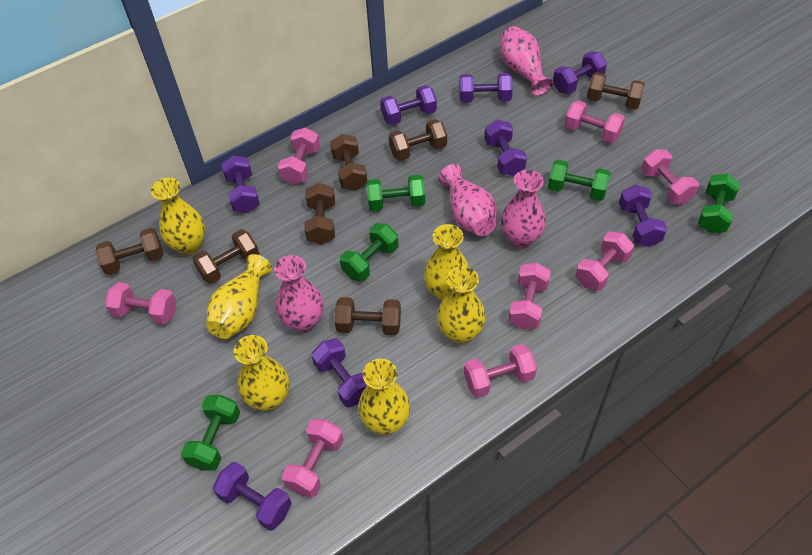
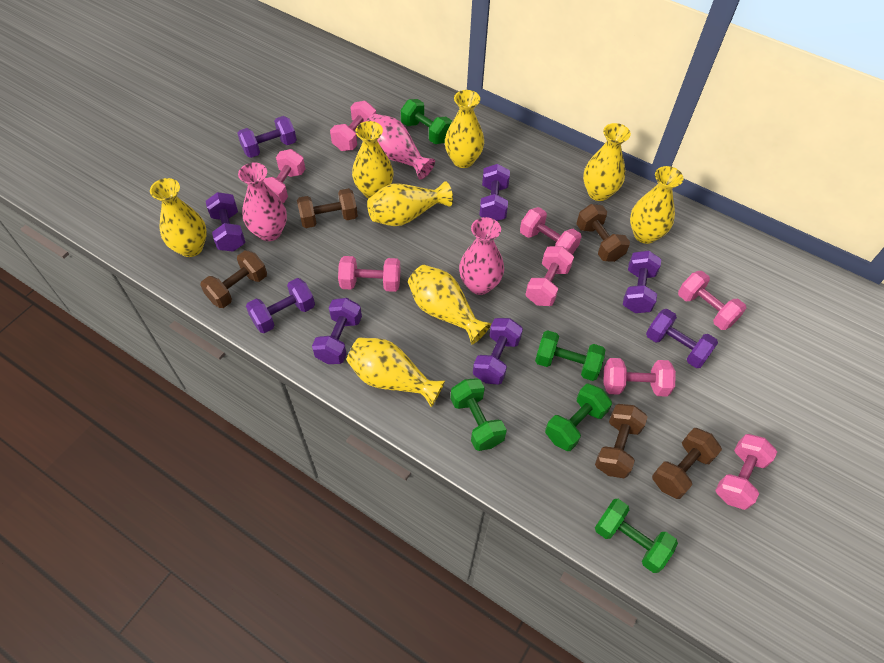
brown dumbbell: [96,228,163,275] [192,229,259,284] [304,183,335,244] [330,134,367,191] [334,297,401,335] [389,119,447,161] [587,72,645,110] = 7 -> [200,250,267,308] [297,188,358,228] [576,204,630,262] [595,404,648,478] [652,428,722,499] = 5
pink vase: [274,255,324,332] [439,164,497,236] [501,26,553,96] [501,170,546,248] = 4 -> [238,162,287,241] [365,114,435,179] [459,217,504,295] = 3
yellow vase: [151,178,205,255] [206,254,272,339] [234,335,289,411] [358,359,410,435] [424,224,469,301] [437,266,486,344] = 6 -> [150,178,207,257] [347,338,445,407] [352,121,393,199] [367,181,453,226] [408,265,491,345] [445,90,484,168] [583,123,631,201] [630,166,684,244] = 8

